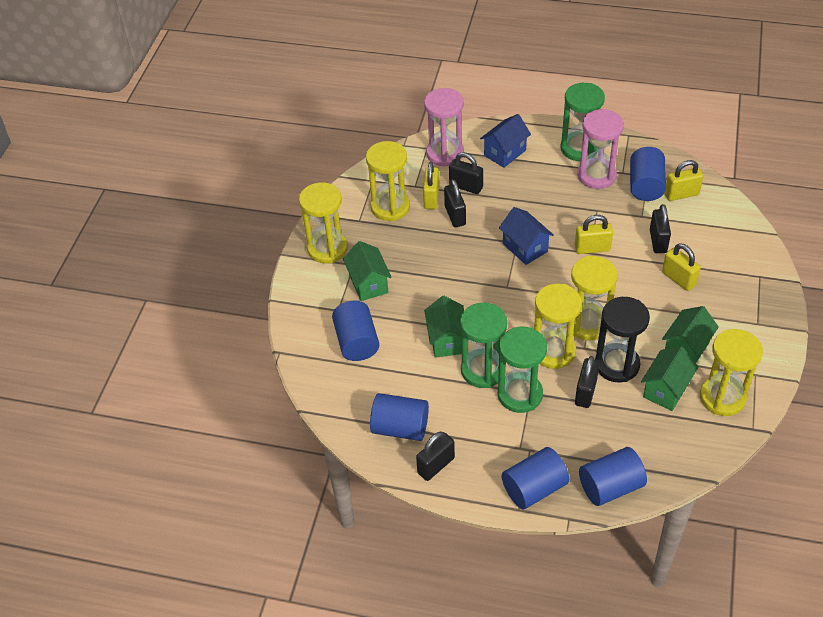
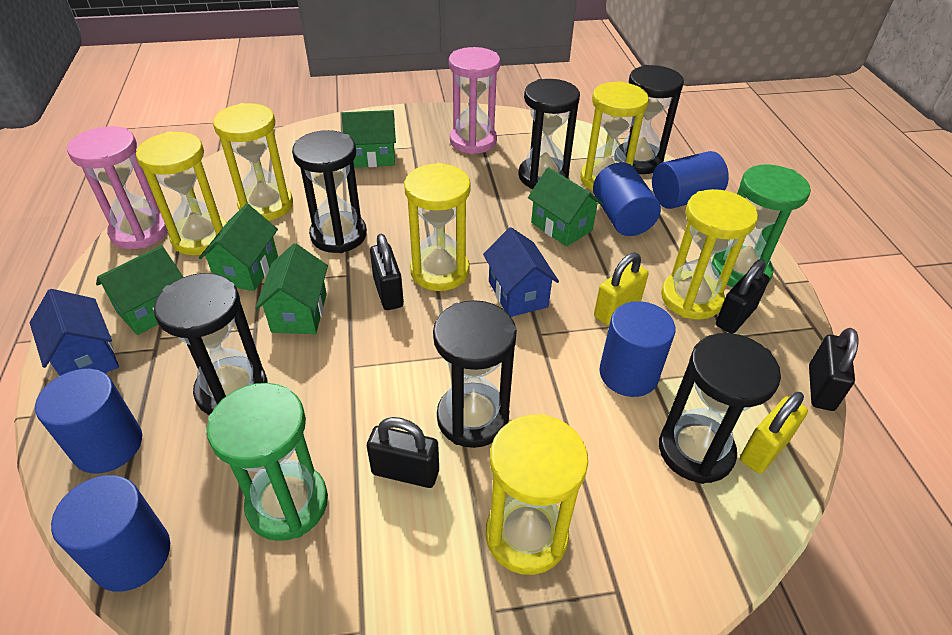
black hourglass: [595,297,650,383] = 1 -> [154,273,267,415] [292,130,367,253] [433,300,517,448] [518,79,580,189] [619,65,684,174] [659,333,781,484] = 6
black padlock: [416,432,455,481] [444,179,466,227] [449,152,483,194] [575,356,599,408] [650,204,671,253] = 5 -> [367,417,439,488] [370,234,404,310] [716,259,770,334] [809,328,858,411] = 4
green hourglass: [460,303,507,388] [498,327,547,413] [561,83,605,161] = 3 -> [207,383,328,541] [712,164,811,287] = 2
green house: [343,241,392,301] [424,296,469,357] [641,346,699,411] [662,306,719,363] = 4 -> [96,245,183,335] [199,204,278,291] [256,243,328,334] [342,110,396,168] [528,167,603,247] = 5
yellow hourglass: [299,182,348,263] [366,141,410,221] [534,284,582,369] [571,256,618,341] [700,329,763,416] = 5 -> [136,131,227,255] [213,103,293,221] [404,163,471,291] [486,414,588,575] [580,81,649,191] [661,189,758,320] = 6
yellow padlock: [423,162,439,209] [575,215,613,254] [662,243,701,291] [665,160,703,201] = 4 -> [594,253,648,325] [740,392,808,473] = 2

